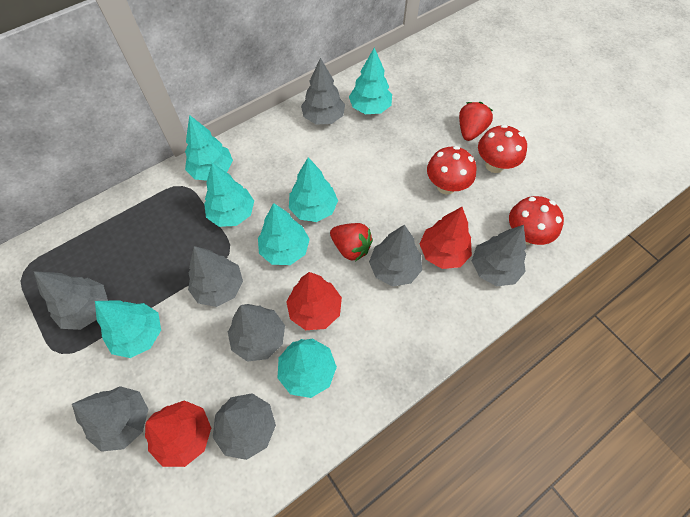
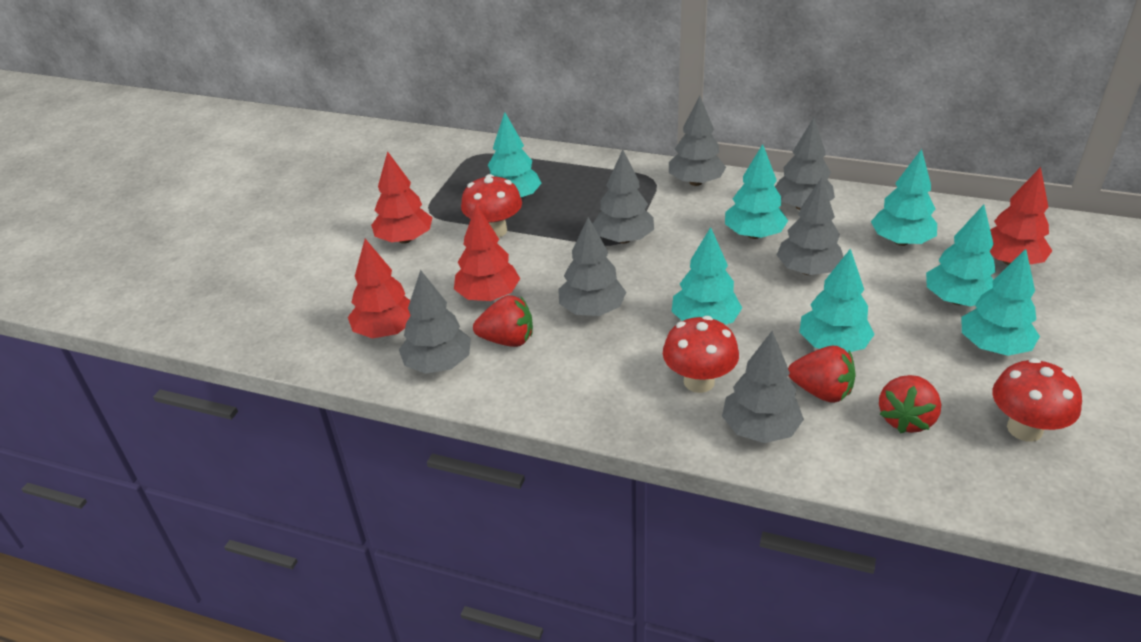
grey tree: [34,271,108,330] [72,386,149,452] [188,246,243,307] [213,393,276,460] [228,304,285,362] [301,58,345,124] [369,225,422,286] [472,225,526,286] = 8 -> [399,270,471,374] [558,217,626,316] [593,150,654,243] [669,96,726,186] [722,331,804,443] [775,118,835,210] [777,178,844,275] = 7
red strawberry: [330,223,373,261] [459,102,493,141] = 2 -> [473,295,533,347] [788,346,855,403] [879,375,941,433] = 3
red tree: [145,400,211,467] [286,272,342,330] [420,207,472,269] = 3 -> [348,239,411,338] [371,151,433,244] [454,204,520,301] [990,167,1052,265] = 4

